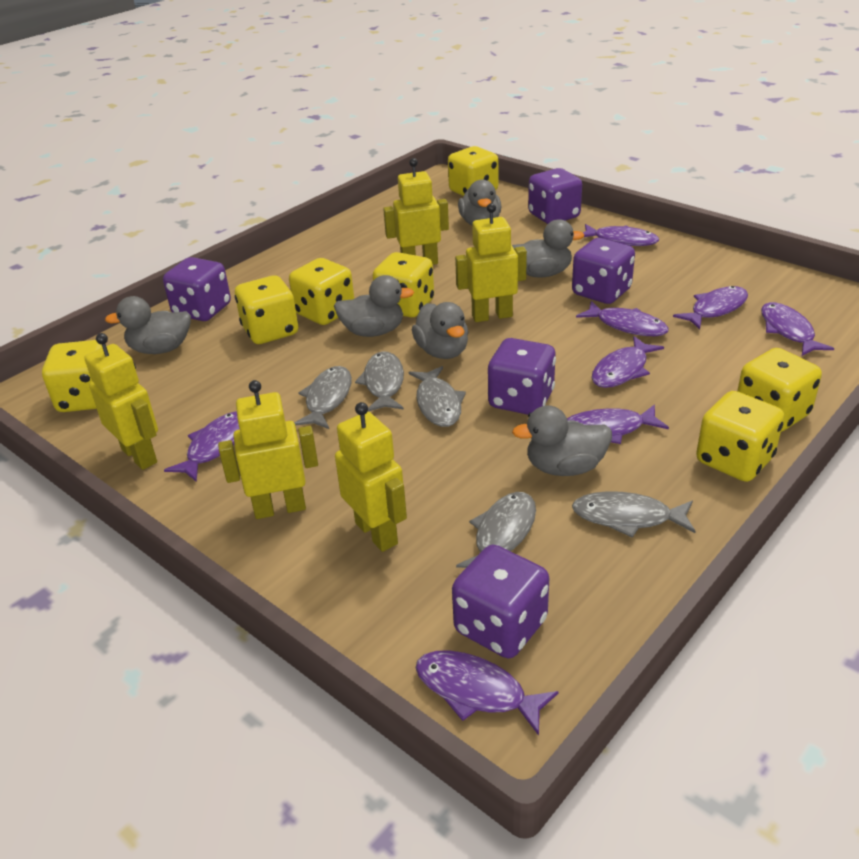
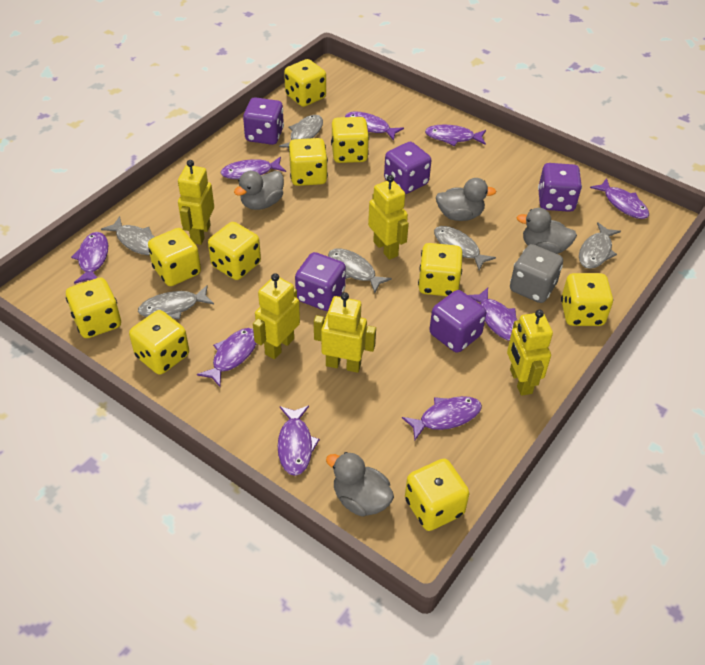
grey dice: none = 0 -> [510,244,563,303] = 1
grey duck: [105,296,191,354] [334,275,414,337] [412,302,468,359] [458,180,501,225] [512,219,584,278] [512,405,612,476] = 6 -> [234,171,284,210] [326,452,394,517] [436,178,496,221] [516,208,577,254] = 4
grey fish: [294,366,352,429] [355,351,404,412] [409,366,466,427] [456,492,536,568] [572,491,696,538] = 5 -> [101,216,154,255] [138,285,214,319] [279,115,323,148] [328,248,392,293] [434,226,496,270] [579,222,621,269] = 6
purple fish: [164,411,240,482] [416,650,559,736] [567,404,669,444] [576,301,669,336] [583,224,659,246] [592,336,664,388] [673,286,748,329] [761,302,834,356] = 8 -> [71,232,108,284] [197,328,257,387] [220,156,286,179] [278,405,320,476] [345,112,404,141] [402,396,482,440] [425,124,486,146] [468,287,517,341] [590,178,649,219] = 9
yellow dice: [42,340,103,412] [235,275,298,344] [289,258,354,325] [373,252,434,317] [448,146,498,196] [696,391,784,482] [737,348,822,432] = 7 -> [66,277,121,338] [129,310,189,375] [148,228,201,286] [208,222,261,280] [284,59,326,107] [288,138,328,186] [331,117,369,163] [405,459,469,531] [418,243,463,296] [561,273,613,326] = 10

